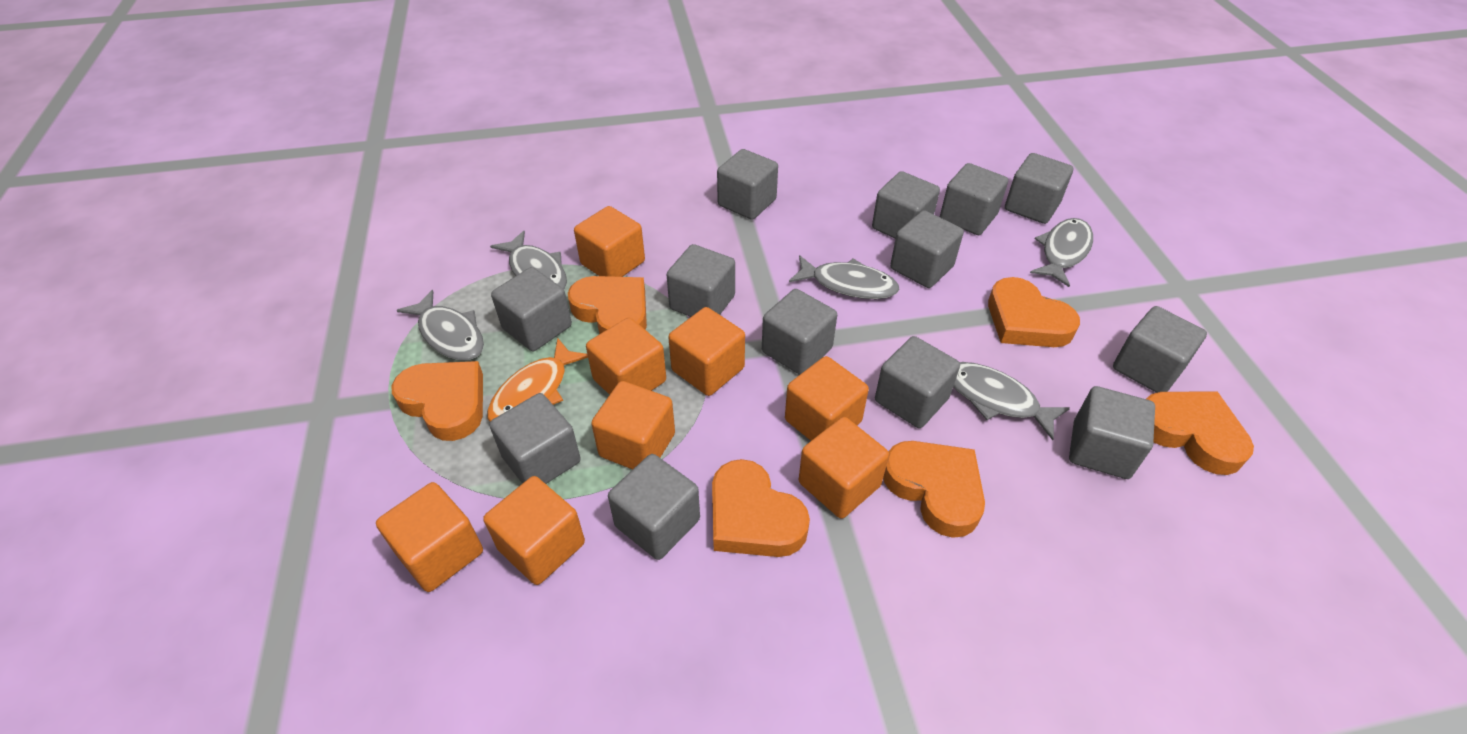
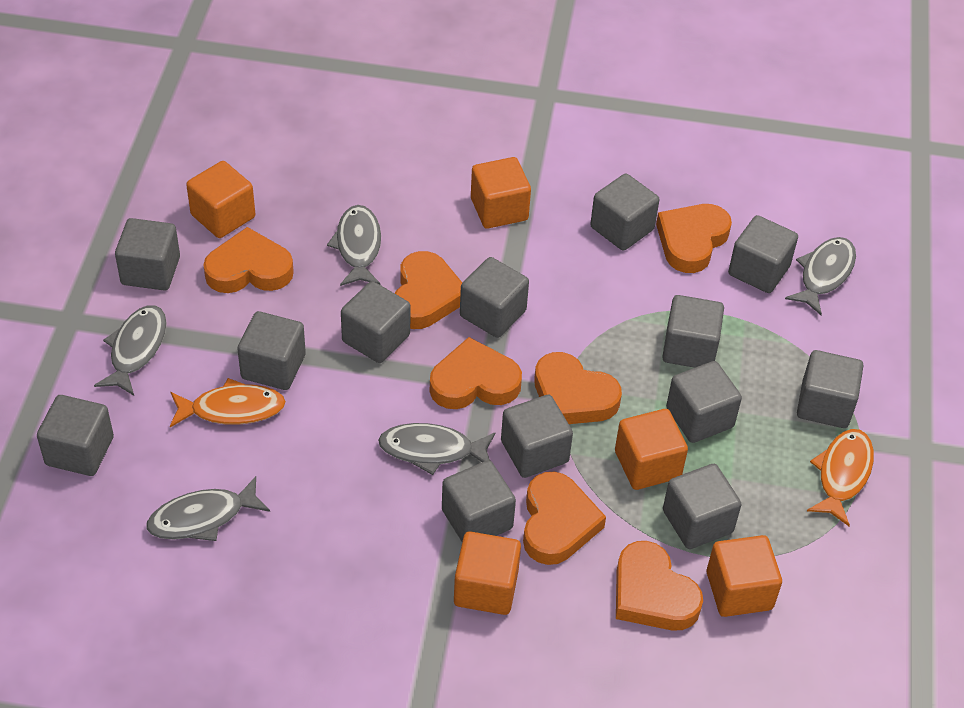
orange cube: [376,482,483,592] [483,476,585,585] [574,206,645,277] [586,317,666,395] [591,381,675,470] [668,307,745,396] [785,356,869,441] [799,417,889,519] = 8 -> [186,161,255,238] [454,531,521,615] [471,157,531,229] [615,409,688,490] [707,535,782,617] = 5
orange fish: [487,338,588,422] = 1 -> [170,378,286,427] [807,429,874,526] = 2
orange heart: [392,361,483,441] [568,276,647,334] [712,459,810,557] [883,441,985,538] [988,277,1080,347] [1146,391,1254,475] = 6 -> [203,227,294,293] [395,251,462,329] [430,337,522,409] [523,472,606,565] [534,352,622,424] [616,541,703,631] [656,204,732,273] = 7

